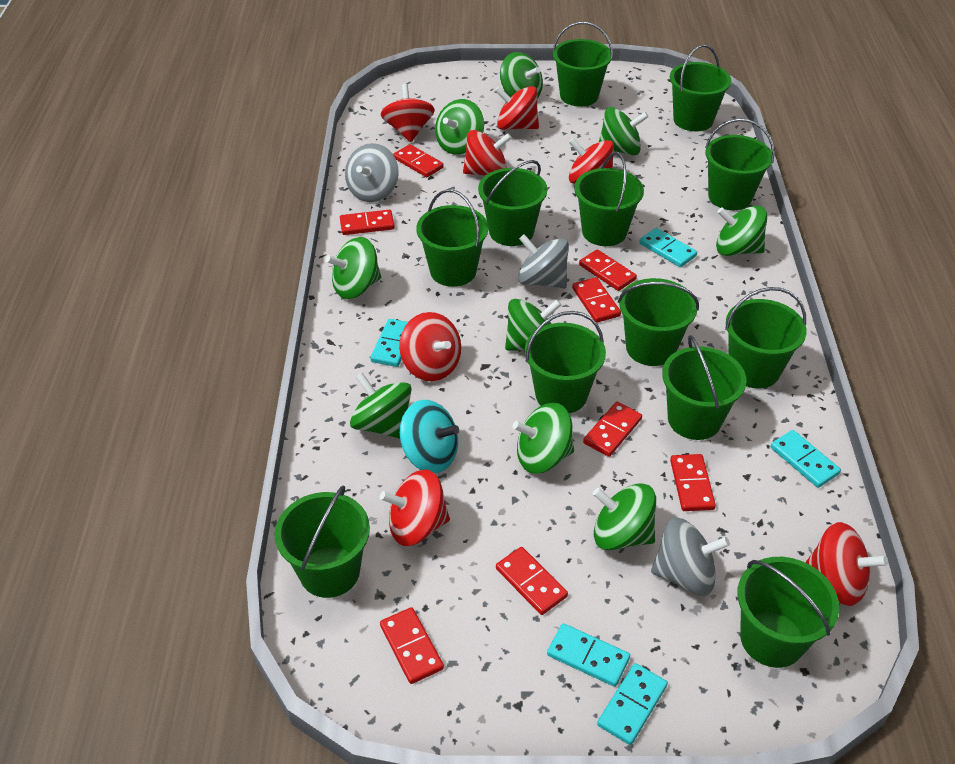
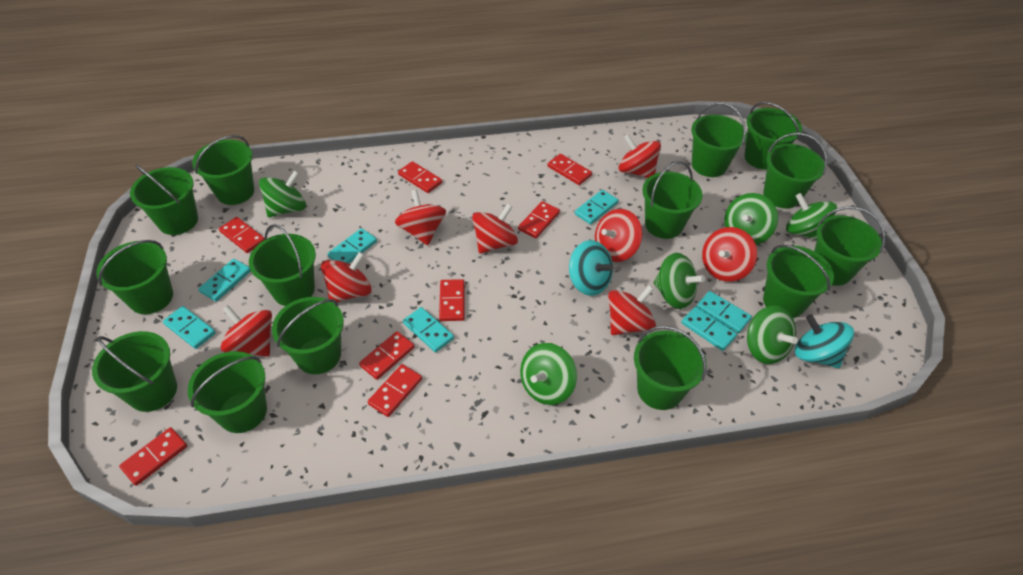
green bucket: [275,486,370,598] [416,189,488,287] [478,160,547,246] [524,311,606,413] [553,22,613,107] [574,152,644,246] [618,278,699,366] [662,335,746,440] [670,44,731,131] [705,118,775,210] [725,287,807,388] [737,557,839,668] = 12 -> [92,331,177,412] [96,240,173,314] [130,164,198,235] [188,351,267,433] [192,135,254,205] [249,224,316,306] [272,297,344,374] [634,326,707,410] [642,161,702,239] [691,102,747,177] [744,102,802,170] [763,133,827,208] [763,244,834,318] [814,206,885,286] = 14
green spinning top: [326,237,381,299] [350,373,412,439] [435,99,484,155] [500,52,543,99] [505,299,562,351] [513,403,574,474] [593,483,656,550] [599,107,649,155] [716,206,767,256] = 9 -> [259,170,306,217] [520,343,577,405] [653,253,705,309] [725,193,778,245] [747,305,798,364] [786,193,837,240] = 6
grey spinning top: [345,143,399,202] [518,234,569,288] [651,518,730,596] = 3 -> none = 0
red spinning top: [380,469,450,546] [381,84,435,142] [399,312,461,381] [463,130,512,175] [495,86,539,130] [569,138,614,184] [805,522,888,606] = 7 -> [221,305,272,356] [321,252,372,302] [395,190,446,245] [472,204,518,254] [595,209,642,262] [608,285,656,335] [619,134,661,178] [702,227,757,282] = 8
turquoise domino: [370,319,408,367] [547,623,630,687] [597,663,668,745] [639,228,697,267] [771,430,841,488] = 5 -> [163,306,216,349] [198,259,251,302] [328,228,377,264] [403,307,454,352] [575,190,618,225] [681,307,737,351] [696,291,752,333] = 7
turquoise spinning top: [400,400,459,473] = 1 -> [569,240,613,296] [795,314,854,368] = 2

